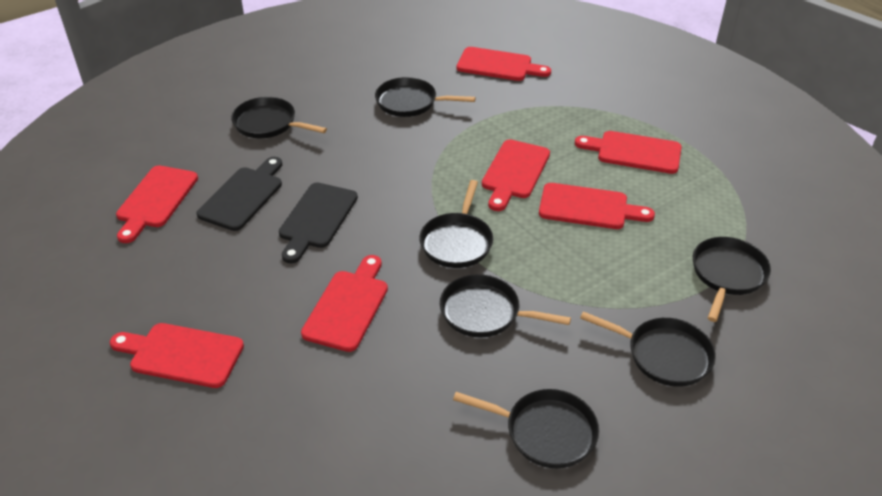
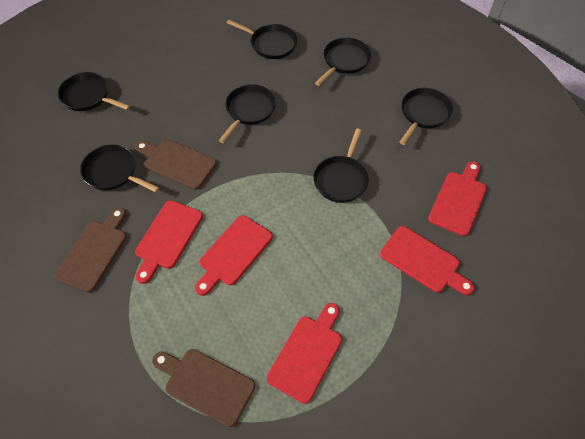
black cutting board: [196,157,282,231] [279,183,358,263] = 2 -> none = 0
brown cutting board: none = 0 -> [55,207,127,292] [135,139,216,190] [152,349,255,427] = 3
red cutting board: [110,323,244,388] [116,165,198,243] [301,255,388,352] [457,47,551,81] [482,139,550,211] [539,183,655,229] [575,131,682,174] = 7 -> [135,200,203,284] [195,215,273,296] [267,303,342,404] [380,226,475,295] [428,161,487,236] = 5

